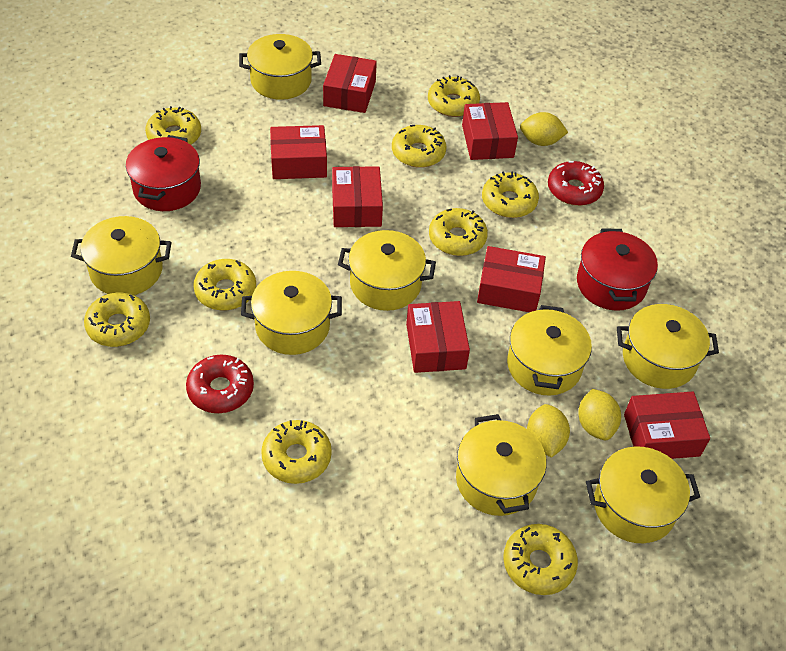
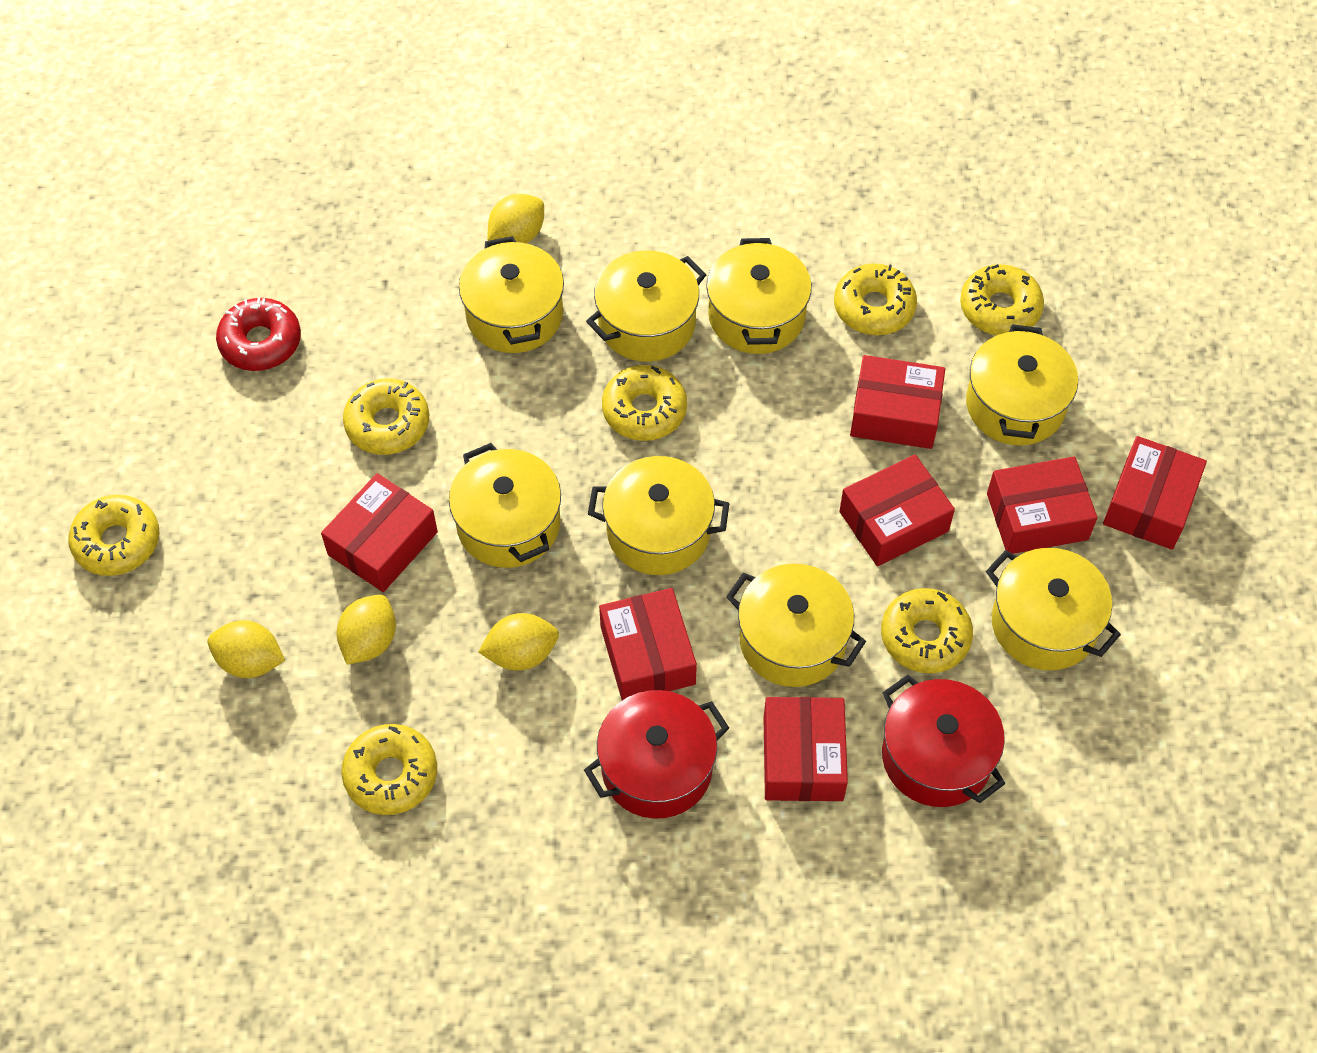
red donut: [186,355,254,413] [548,161,604,206] = 2 -> [216,297,301,371] = 1
yellow donut: [84,292,150,347] [145,106,201,145] [193,259,256,310] [261,420,332,484] [392,125,446,168] [428,75,480,117] [429,208,488,256] [482,171,539,218] [503,524,578,595] = 9 -> [68,495,159,576] [341,724,437,815] [343,378,429,455] [602,365,687,441] [834,263,917,335] [881,588,973,674] [960,264,1044,335] = 7
yellow lemon: [520,112,568,146] [527,404,570,458] [578,389,621,440] = 3 -> [207,620,285,678] [337,595,396,664] [478,613,559,671] [487,194,544,243] = 4

